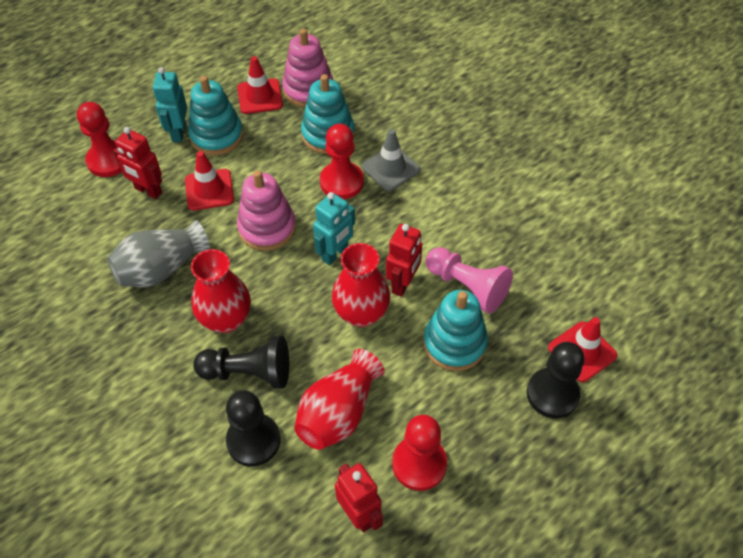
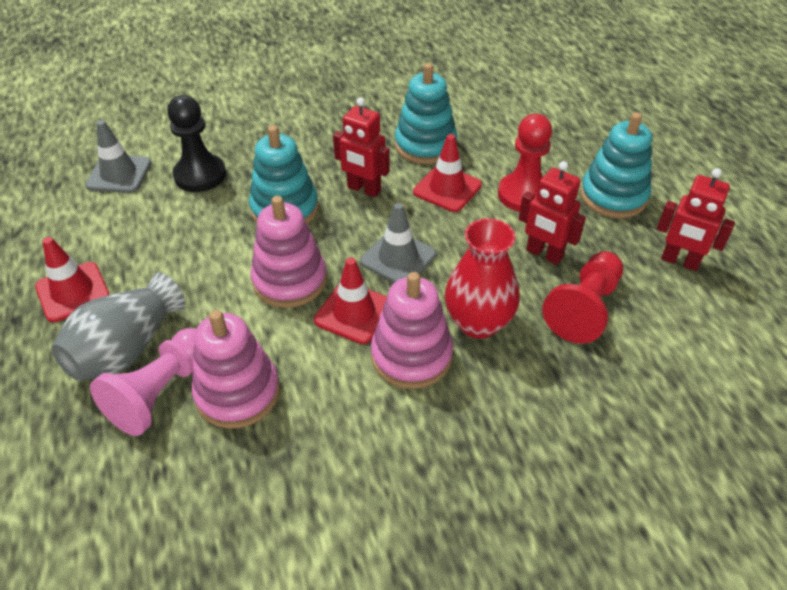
black pawn: [193,336,289,389] [226,390,280,467] [527,342,584,418] = 3 -> [167,95,226,192] = 1
grey traffic cone: [362,129,420,191] = 1 -> [85,120,151,193] [360,203,436,283] = 2
pink stacking toy: [237,170,296,251] [282,29,333,107] = 2 -> [192,310,280,429] [250,196,327,308] [371,272,453,389] = 3
red pawn: [77,102,122,177] [320,124,364,199] [392,415,447,491] = 3 -> [498,114,552,212] [542,251,623,344] = 2
red vase: [191,249,251,333] [294,349,384,450] [332,243,390,327] = 3 -> [445,218,520,339] = 1
turquoise robot: [153,67,187,142] [313,192,355,265] = 2 -> none = 0

